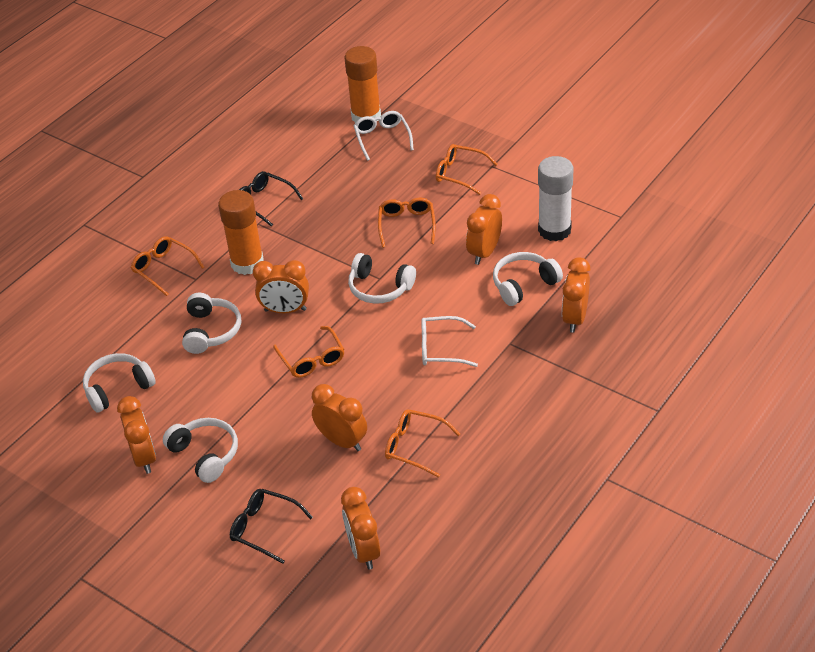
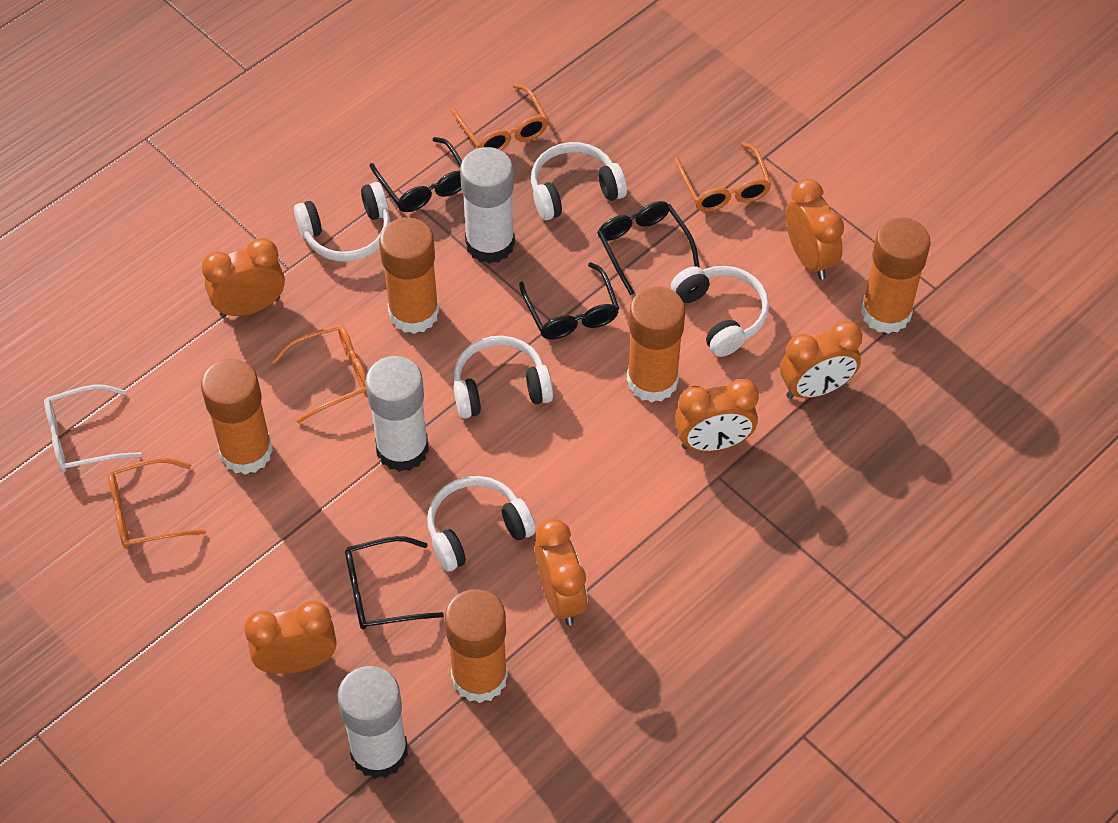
black glasses: [230,489,313,564] [239,171,303,227] = 2 -> [345,536,444,630] [370,137,462,212] [519,262,619,339] [597,201,700,295] = 4
orange glasses: [131,236,205,296] [273,326,345,378] [378,198,436,248] [385,410,460,478] [436,144,498,195] = 5 -> [108,458,206,548] [271,325,367,423] [450,84,548,151] [674,142,771,212] = 4
orange glue stick: [218,190,264,275] [344,46,381,123] = 2 -> [201,359,273,475] [379,217,439,334] [445,589,508,703] [627,286,685,403] [861,218,931,334] = 5
white glasses: [354,111,414,161] [421,316,478,367] = 2 -> [44,385,142,472] = 1
white glue stick: [538,156,574,241] = 1 -> [337,666,408,779] [365,356,429,472] [460,147,515,264] = 3

